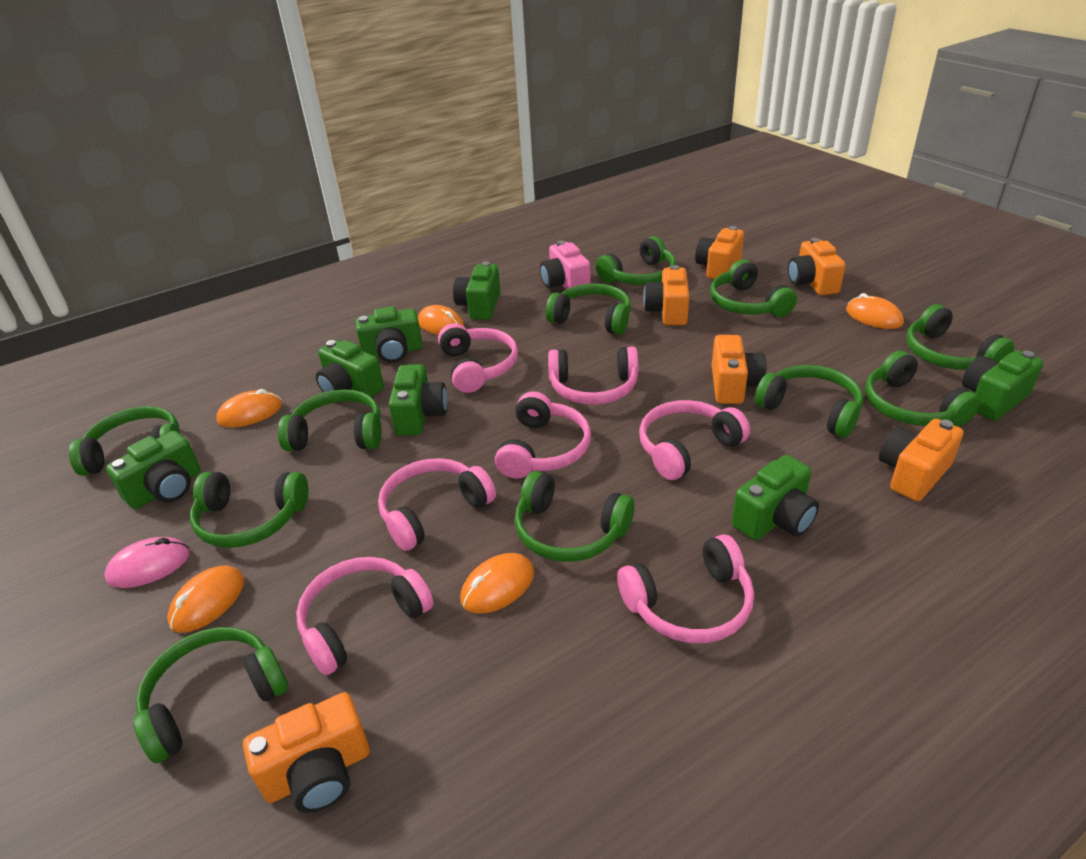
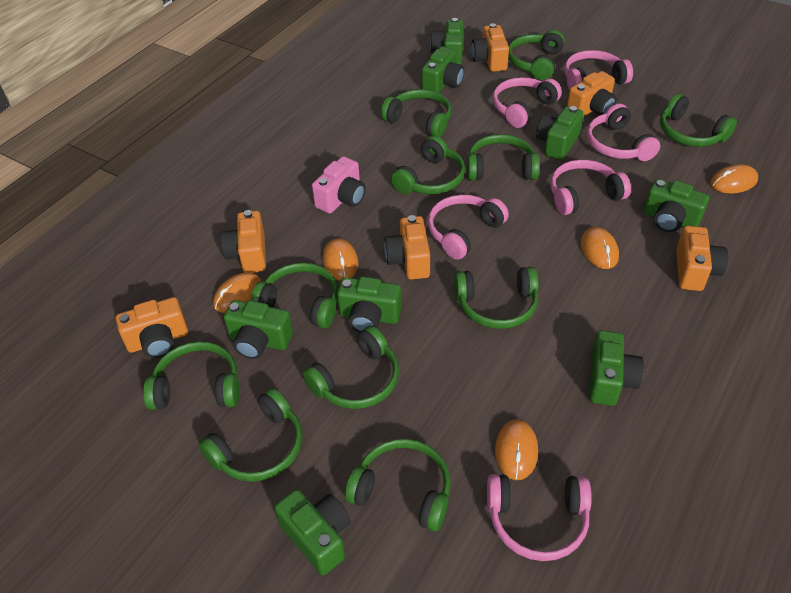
green camera: [106,431,201,509] [316,340,384,397] [356,306,423,363] [389,364,447,436] [453,261,501,320] [732,455,819,540] [962,350,1044,420] = 7 -> [224,300,293,359] [275,489,351,575] [337,276,402,332] [422,47,464,93] [430,18,464,65] [536,106,584,160] [589,330,644,406] [644,179,709,232] = 8
pink headphones: [296,557,434,675] [378,458,496,551] [438,323,518,393] [495,391,591,479] [548,346,638,405] [617,534,754,643] [639,400,750,480] = 7 -> [428,195,509,260] [487,474,592,561] [493,77,562,128] [550,160,631,215] [565,50,633,90] [587,103,660,161] = 6
pink mouse: [104,537,190,588] = 1 -> none = 0

